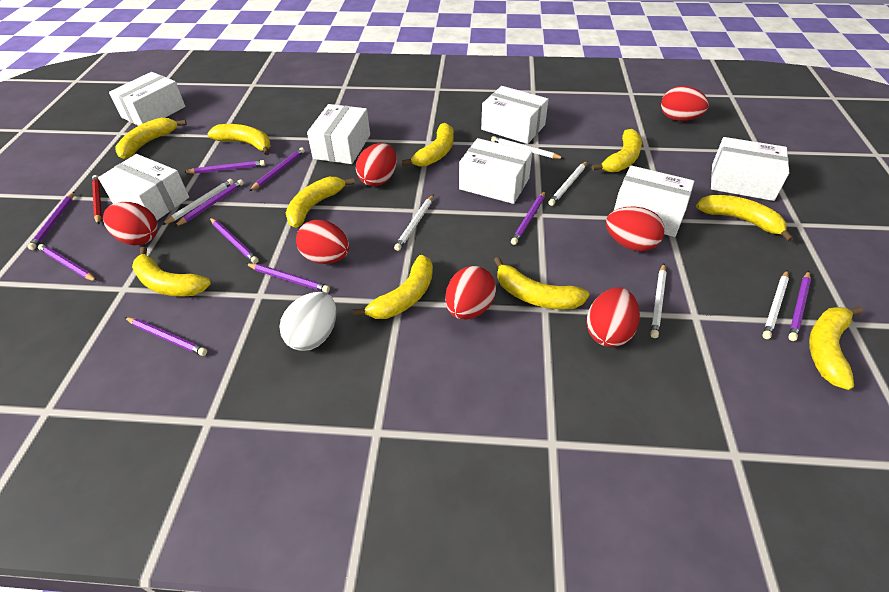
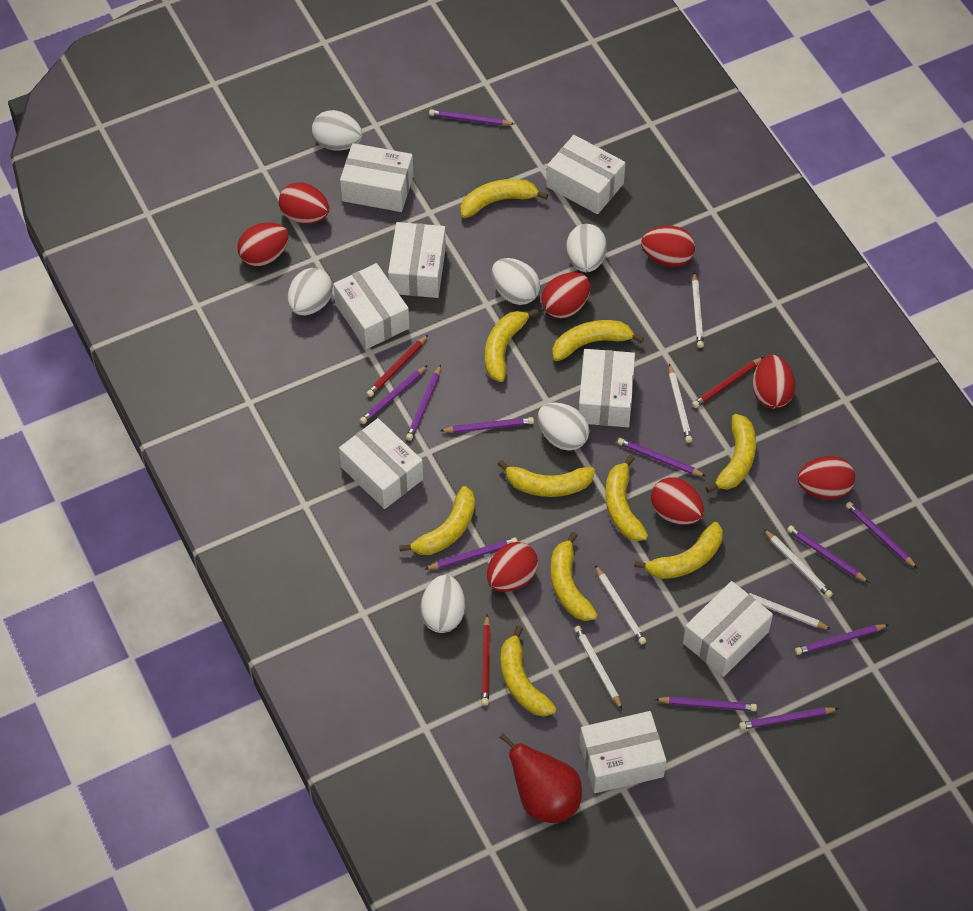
purple pencil: [27,191,75,250] [38,244,97,281] [124,317,207,356] [174,179,244,227] [184,160,265,174] [210,218,259,264] [246,263,330,293] [249,147,305,191] [511,191,545,245] [788,271,811,341] = 10 -> [360,365,428,424] [406,364,441,441] [425,538,518,570] [429,109,514,126] [440,417,534,433] [617,438,705,476] [655,697,757,711] [739,707,839,730] [787,525,869,583] [795,624,889,655] [846,502,918,569] = 11
red egg: [103,202,158,245] [296,220,349,264] [356,143,397,186] [445,266,496,320] [586,287,640,347] [606,207,665,251] [661,86,709,121] = 7 -> [237,222,289,266] [279,182,329,224] [487,542,538,592] [541,272,591,319] [641,226,695,267] [651,477,704,525] [753,355,795,408] [797,456,855,499] = 8
red pear: none = 0 -> [499,733,582,823] = 1
red pencil: [92,175,102,225] = 1 -> [366,335,428,397] [481,615,490,705] [692,357,763,408] = 3
white box: [98,154,189,220] [109,72,185,126] [307,104,370,164] [459,138,532,204] [481,86,549,144] [614,165,694,237] [711,137,789,201] = 7 -> [333,263,409,349] [339,418,423,509] [340,143,413,212] [388,222,446,298] [546,135,625,214] [579,349,635,427] [579,711,666,793] [683,581,773,677] = 8
white egg: [279,292,337,351] = 1 -> [288,268,333,315] [312,110,362,151] [420,575,465,633] [491,258,540,305] [537,402,589,451] [566,224,607,272] = 6

